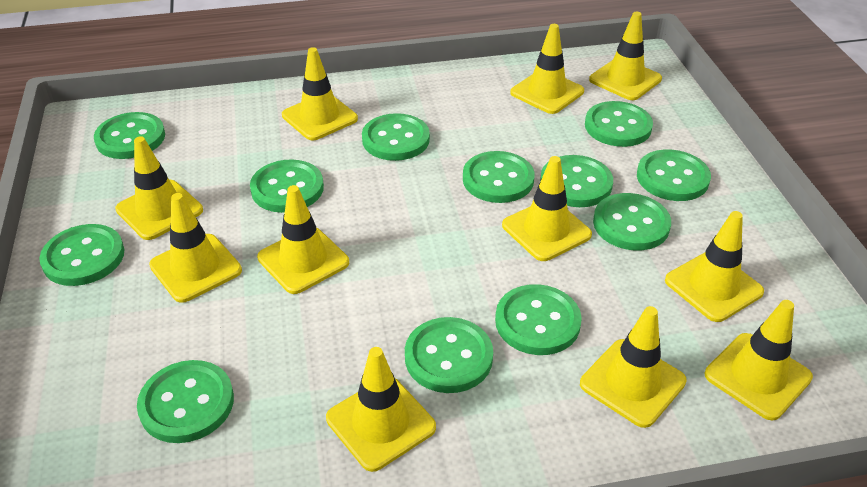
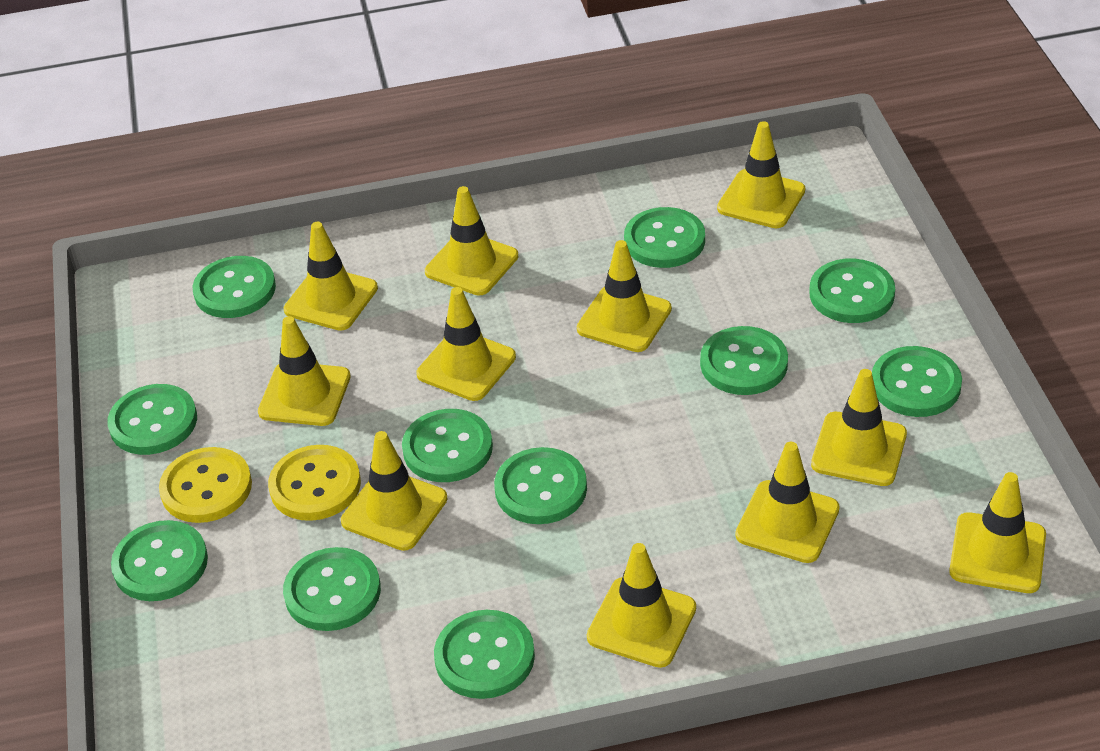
green button: [39,224,124,286] [94,112,165,159] [137,360,234,443] [250,159,324,213] [362,113,430,161] [405,317,493,393] [463,151,534,203] [495,284,582,355] [540,155,613,207] [585,101,653,147] [593,193,671,250] [637,149,711,201] = 12 -> [107,384,197,455] [111,520,208,601] [193,256,276,318] [283,547,381,631] [402,409,493,482] [434,610,535,699] [494,447,587,524] [624,207,705,268] [700,326,788,395] [809,259,895,323] [872,346,962,417] = 11
yellow button: none = 0 -> [159,447,252,523] [268,445,361,521] = 2

